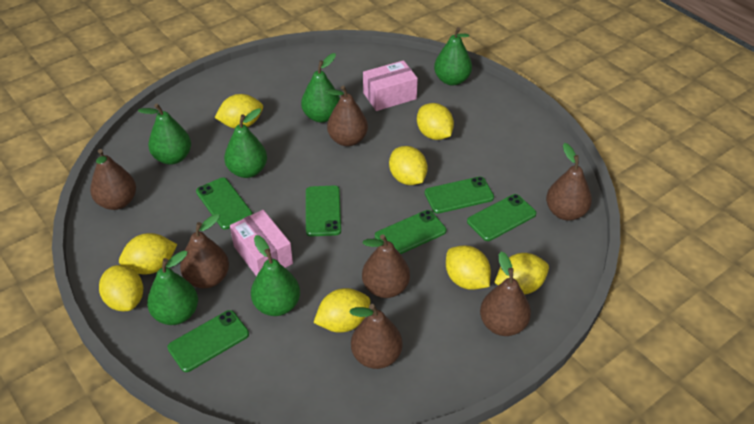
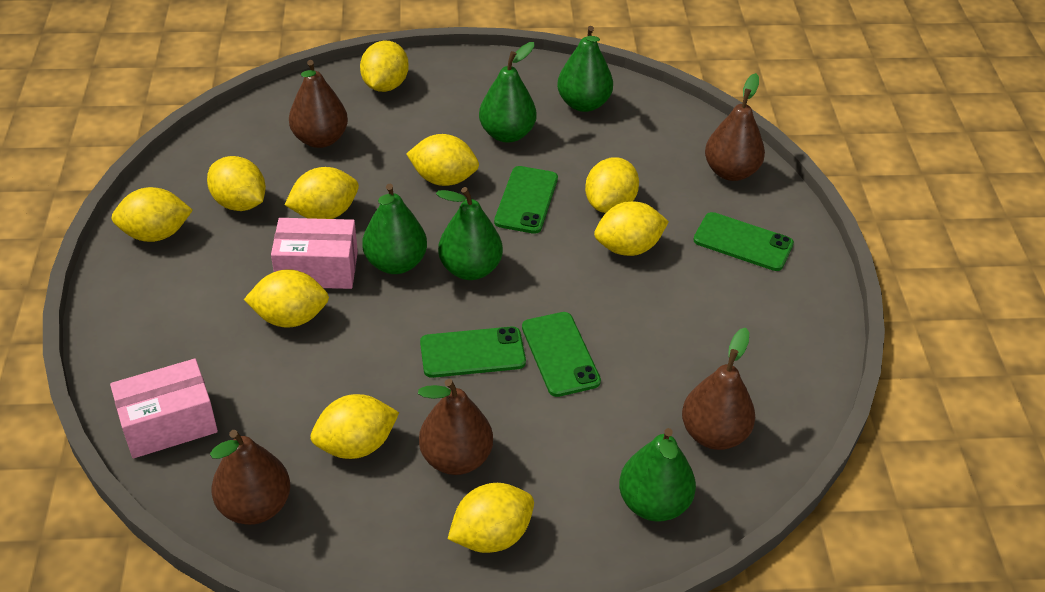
brown pear: [90,149,136,210] [180,214,229,288] [326,85,368,146] [349,304,403,369] [362,234,410,298] [480,252,531,336] [546,143,592,221] = 7 -> [210,430,290,525] [289,60,348,148] [418,379,493,475] [682,328,755,450] [705,73,765,181] = 5
green pear: [138,104,191,165] [147,251,198,325] [224,108,267,178] [251,235,300,316] [301,53,340,122] [434,27,472,86] = 6 -> [362,184,427,274] [436,187,503,280] [479,42,537,143] [557,26,613,112] [619,428,696,522] = 5
green phone: [167,310,249,372] [196,177,253,229] [306,186,341,236] [375,210,446,254] [425,177,494,214] [467,194,536,241] = 6 -> [420,326,526,378] [494,166,558,234] [522,312,601,397] [693,212,794,271] = 4
yellow lemon: [99,265,143,311] [119,233,177,274] [214,94,263,128] [314,288,370,333] [389,146,428,185] [417,103,454,140] [446,245,491,290] [494,253,549,294] = 8 -> [111,187,193,242] [207,156,266,211] [244,269,329,328] [285,167,359,219] [311,394,399,459] [360,41,409,92] [406,134,479,186] [448,483,534,553] [585,157,639,213] [594,201,669,256] = 10

